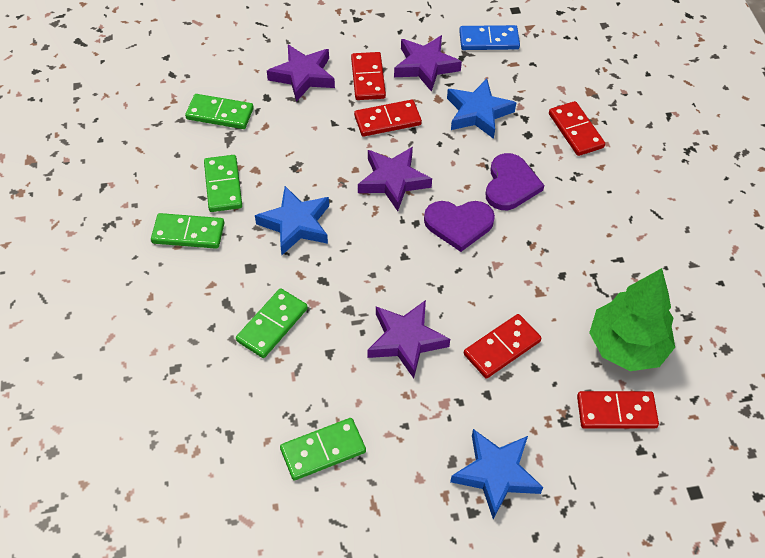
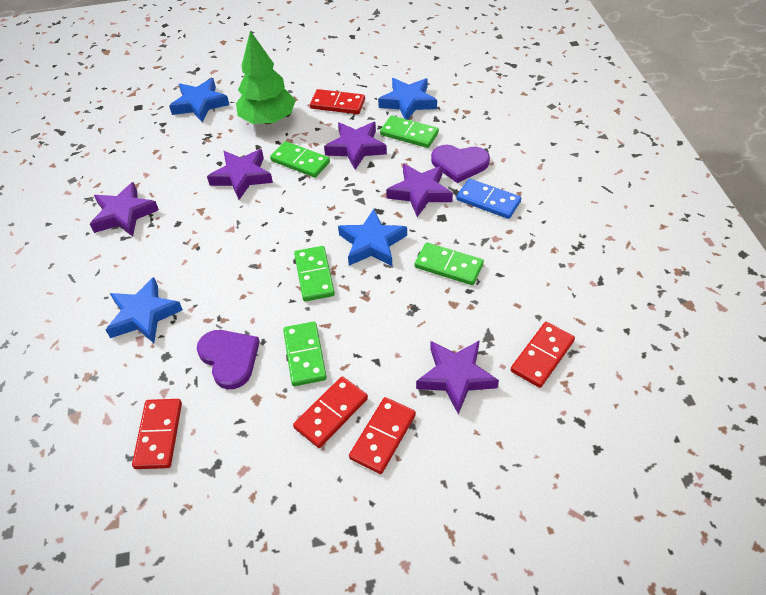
blue star: [255,186,329,255] [447,79,516,139] [450,429,543,519] = 3 -> [106,277,183,343] [169,78,229,123] [338,209,407,266] [378,78,437,120] = 4
purple star: [267,45,335,102] [358,147,432,211] [367,300,450,378] [394,35,462,92] = 4 -> [90,182,159,237] [207,149,273,200] [324,122,387,170] [386,164,453,217] [416,340,499,415] = 5

